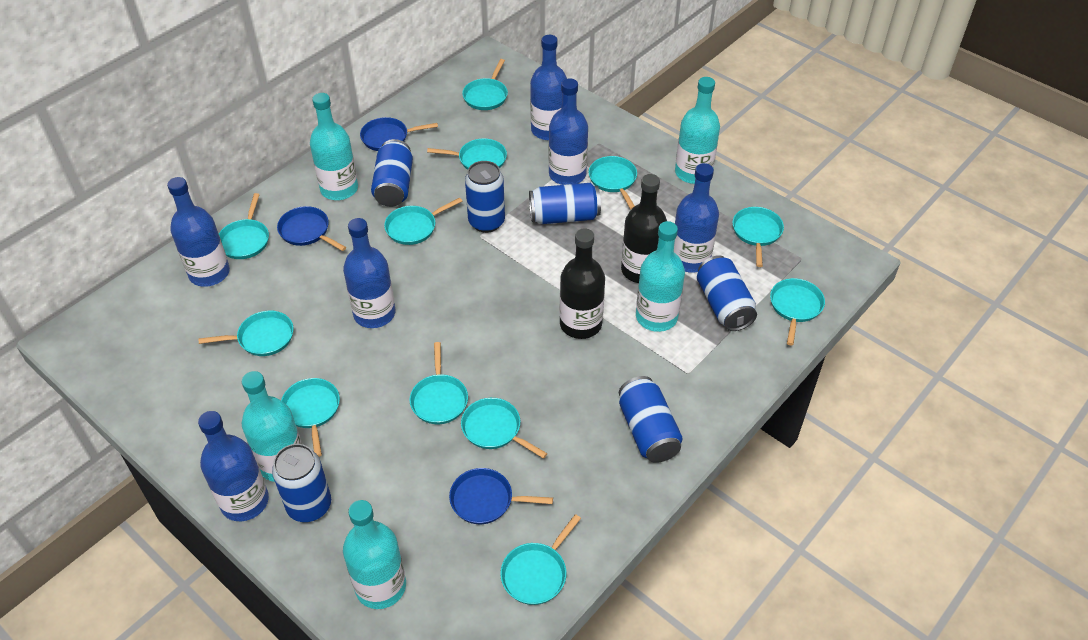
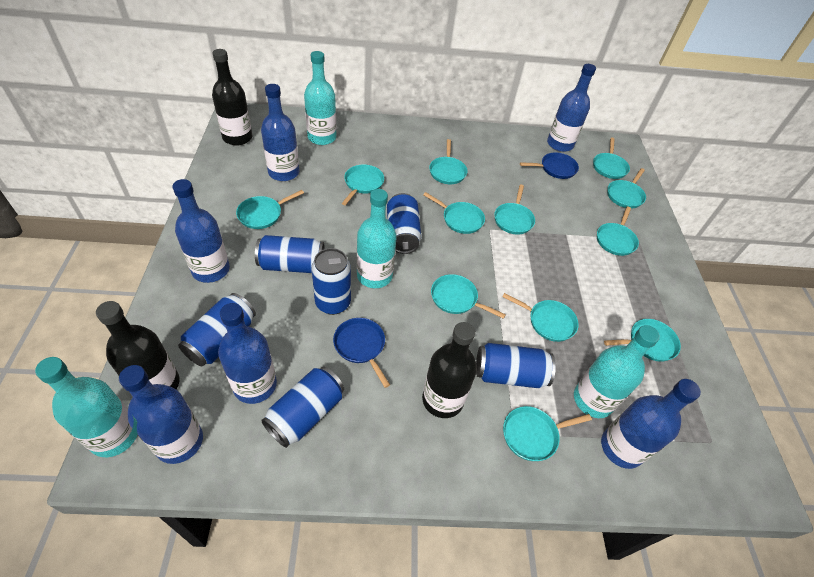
black bottle: [559,228,605,339] [621,174,667,283] = 2 -> [96,301,179,389] [212,49,252,146] [422,322,477,418] = 3
blue pan: [277,206,346,251] [360,117,438,151] [449,468,553,524] = 3 -> [333,318,390,388] [520,152,579,179] = 2
turquoise bottle: [242,371,302,482] [310,93,358,200] [343,500,406,609] [636,221,685,332] [675,77,720,184] = 5 -> [35,357,138,457] [304,51,337,145] [357,189,397,288] [574,325,660,418] = 4

